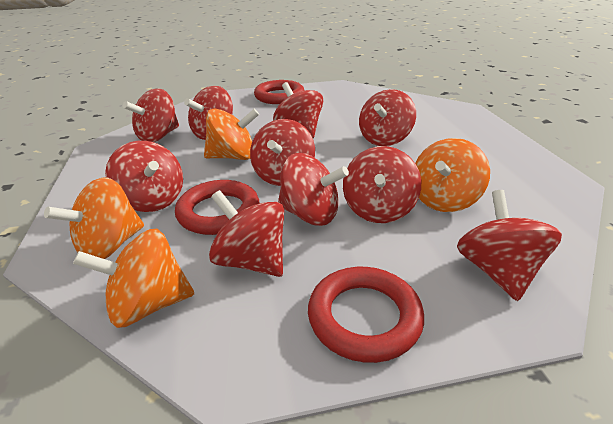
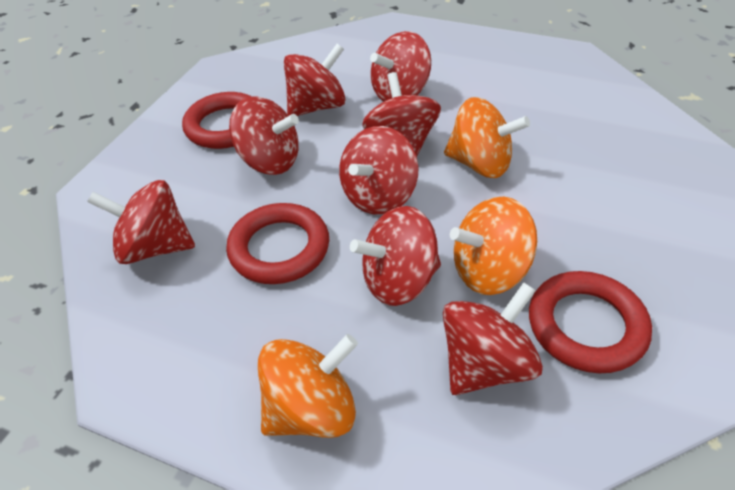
orange spinning top: [44,177,144,259] [73,229,194,328] [204,108,259,160] [415,138,490,212] = 4 -> [258,334,358,438] [444,97,530,178] [450,197,537,295] = 3
red spinning top: [105,141,183,212] [123,88,179,142] [184,86,233,140] [209,190,284,277] [250,119,315,186] [273,82,323,138] [278,153,349,226] [343,146,421,223] [359,89,416,146] [457,190,562,301] = 10 -> [87,180,195,264] [229,96,299,175] [284,44,345,116] [339,126,418,215] [350,206,441,306] [362,72,441,156] [370,31,431,102] [443,282,543,395] = 8

